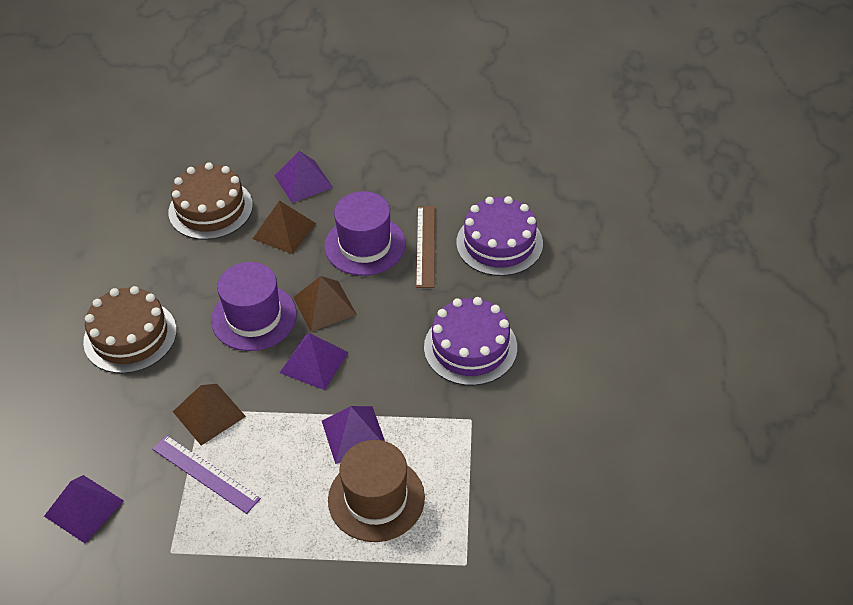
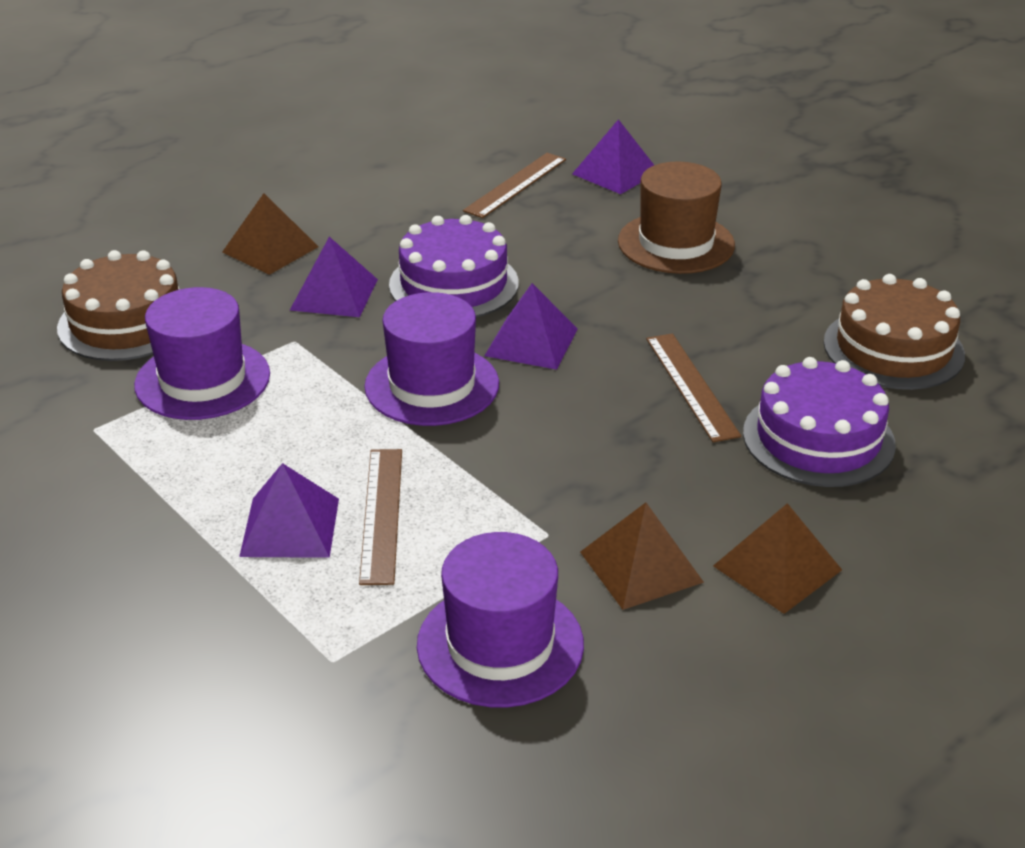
brown ruler: [416,206,435,288] = 1 -> [359,449,402,585] [463,153,566,218] [646,334,741,442] = 3
purple hat: [211,262,297,351] [324,191,406,276] = 2 -> [134,287,270,420] [364,292,499,426] [417,532,584,708] = 3
purple ruler: [152,435,261,514] = 1 -> none = 0

